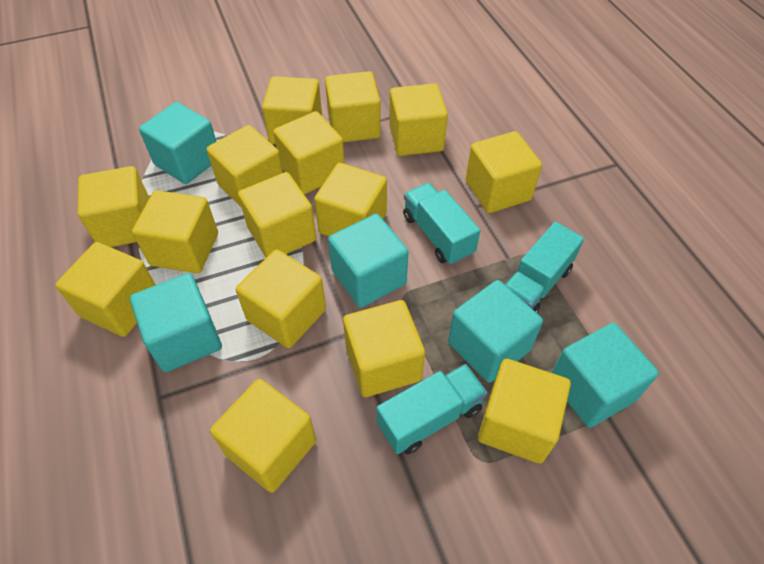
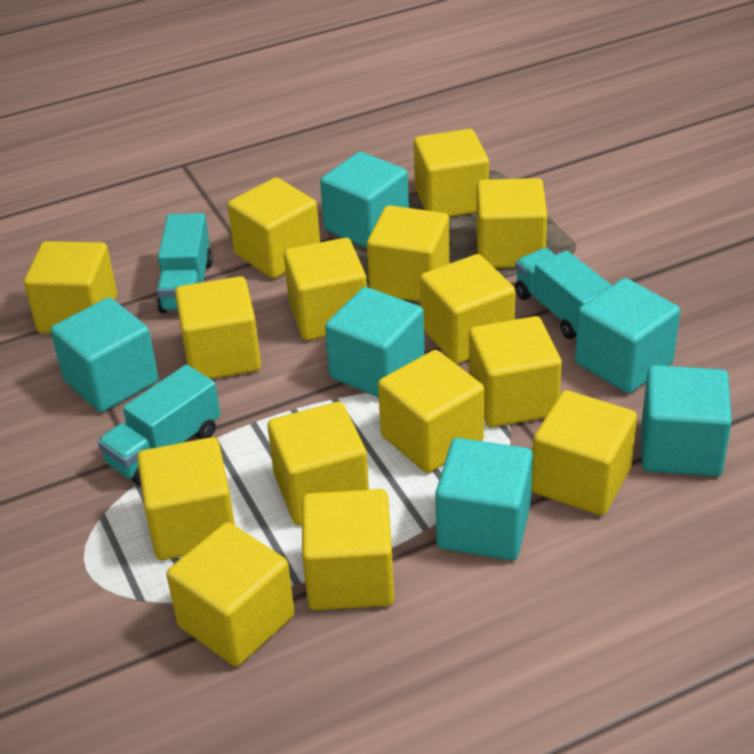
turquoise cube: [130,273,222,372] [139,102,217,184] [328,214,408,308] [448,280,543,383] [551,323,659,428] = 5 -> [51,297,158,412] [320,152,409,248] [325,287,425,397] [435,438,533,560] [575,278,680,394] [642,365,732,477] = 6

